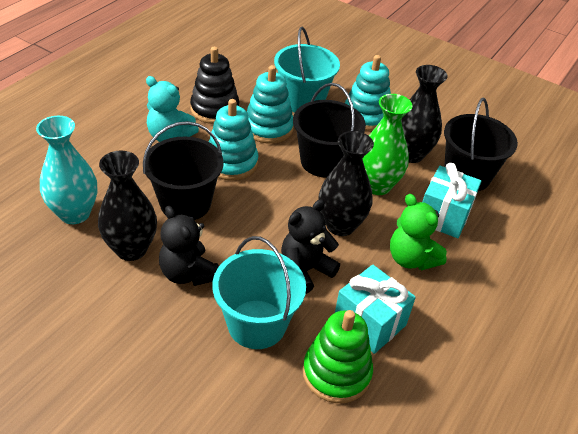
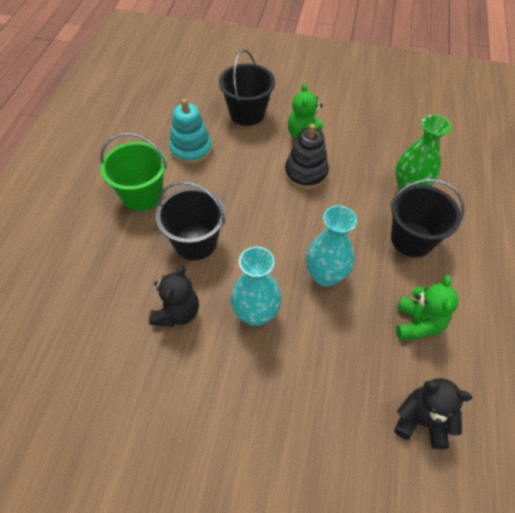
black vase: [98,151,157,261] [318,131,374,236] [401,65,448,163] = 3 -> none = 0
green bucket: none = 0 -> [100,133,167,211] = 1
green stacking toy: [303,310,373,403] = 1 -> none = 0
green teddy bear: [390,194,447,270] = 1 -> [288,83,323,139] [396,275,459,339] = 2
turquoise bucket: [212,236,306,349] [274,27,340,113] = 2 -> none = 0
turquoise gift: [335,265,416,354] [423,163,482,238] = 2 -> none = 0
turquoise stacking toy: [209,99,258,181] [247,65,294,144] [345,55,391,131] = 3 -> [169,99,212,164] = 1
turquoise teddy bear: [146,76,199,142] = 1 -> none = 0
turquoise vase: [36,116,97,224] = 1 -> [231,247,282,326] [306,205,357,287] = 2

